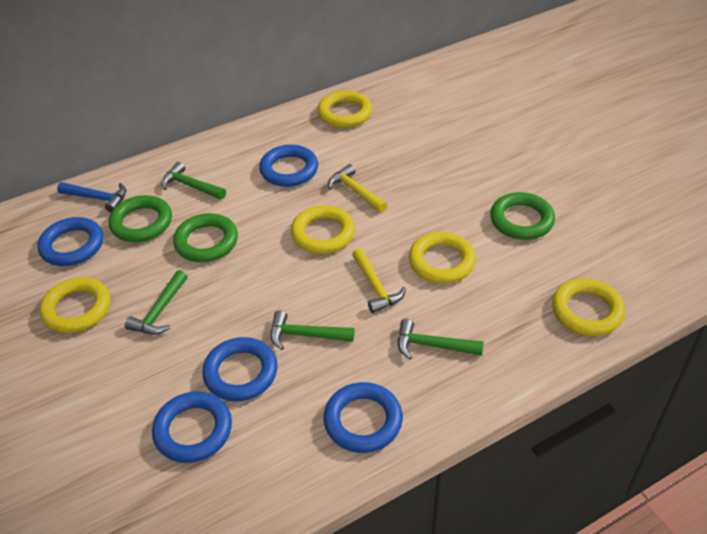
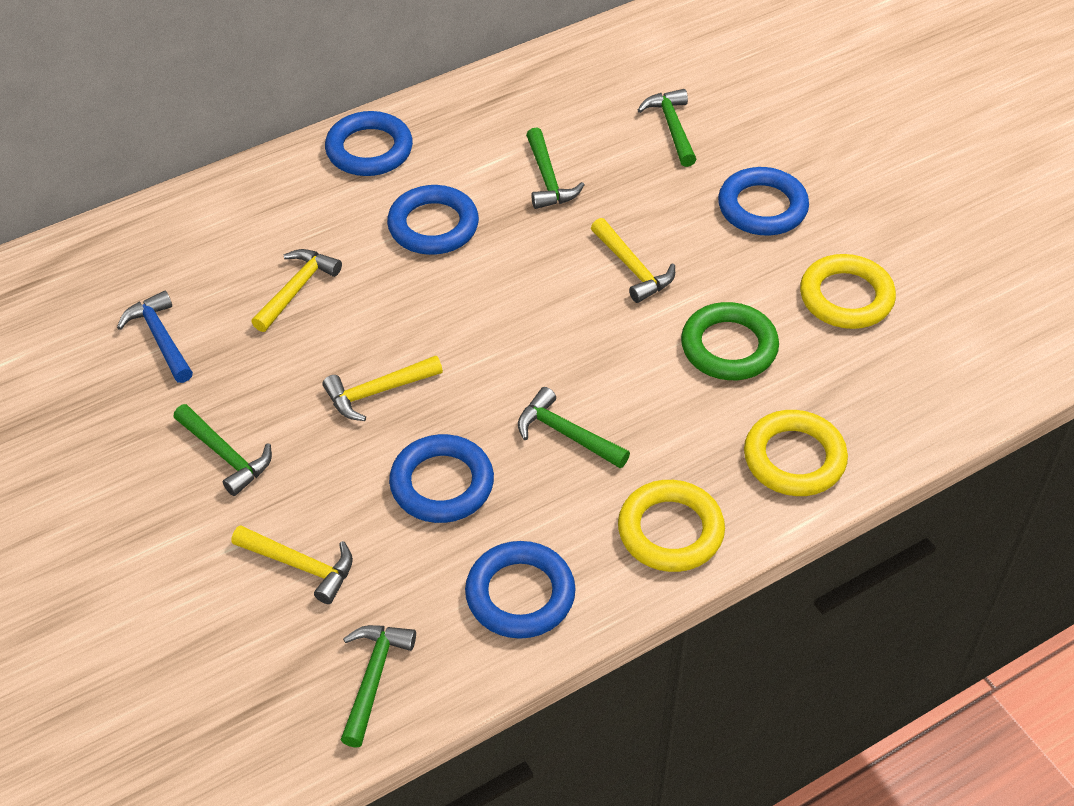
green hammer: [125,270,188,335] [161,162,226,200] [271,310,355,350] [398,319,484,360] = 4 -> [174,404,272,496] [341,625,416,748] [518,387,630,468] [526,127,584,209] [637,89,696,167] = 5
green ring: [109,195,172,242] [173,213,238,262] [490,192,555,240] = 3 -> [681,302,779,380] = 1
yellow hammer: [328,164,387,213] [352,248,406,313] = 2 -> [231,525,353,604] [251,249,342,332] [323,355,443,421] [591,218,675,303] = 4
yellow ring: [39,277,110,333] [291,205,355,254] [318,91,372,128] [409,232,476,284] [552,278,625,336] = 5 -> [618,480,725,572] [744,410,848,496] [800,254,896,329] = 3

